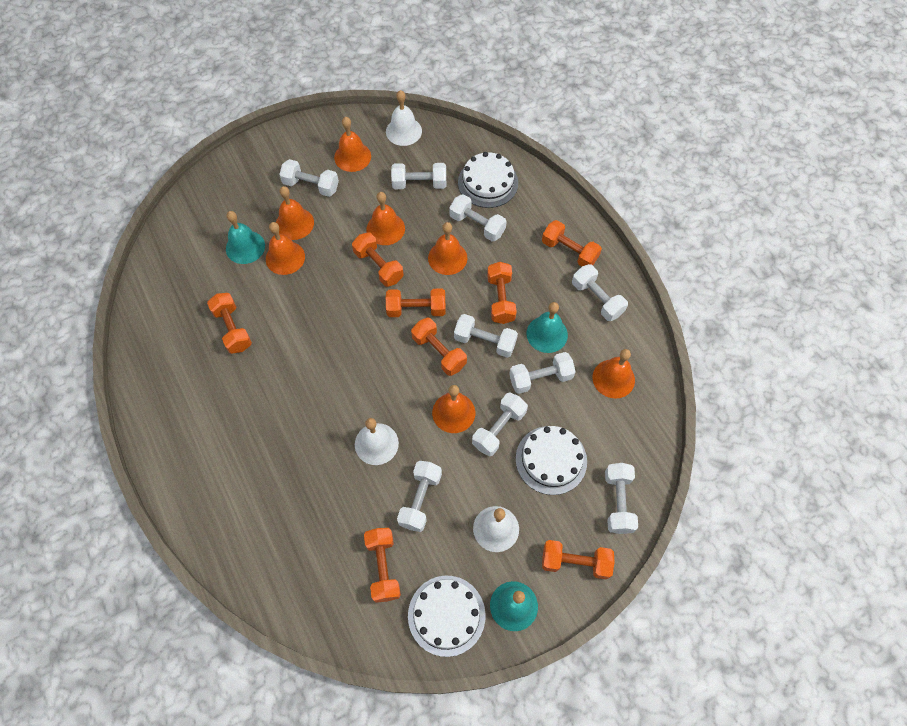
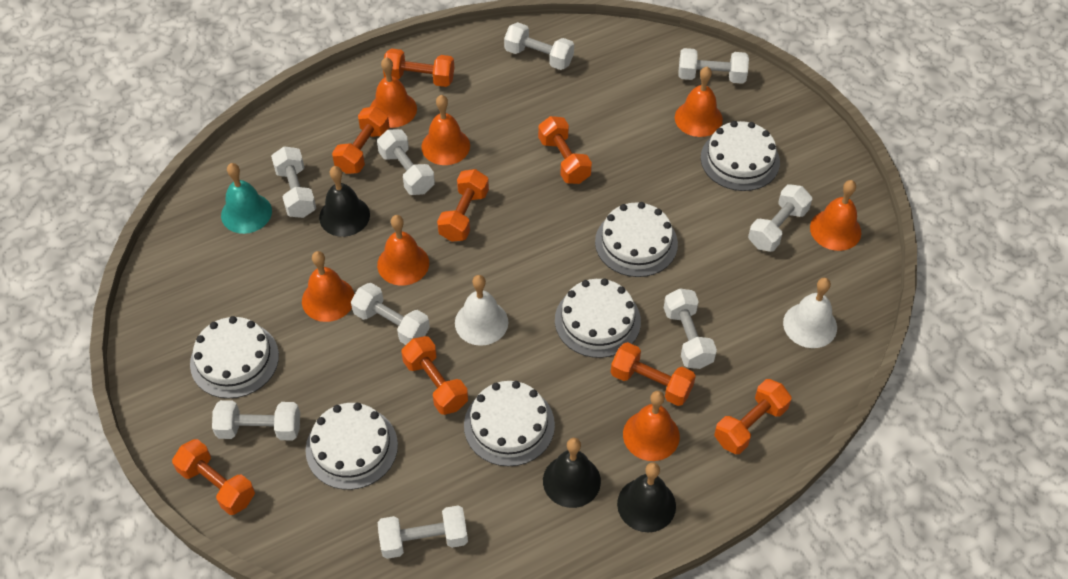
black bell: none = 0 -> [319,166,370,237] [543,438,601,508] [617,462,676,532] = 3
turquoise bell: [226,211,265,264] [490,581,538,631] [527,302,568,353] = 3 -> [221,163,272,234] = 1
white bell: [355,418,399,465] [386,90,422,146] [473,506,519,552] = 3 -> [455,275,508,346] [783,278,837,348] = 2
white cake: [408,576,486,657] [458,152,518,208] [516,426,587,495] = 3 -> [190,316,279,399] [305,403,398,490] [464,381,555,466] [555,278,641,358] [595,202,678,277] [701,121,780,191] = 6

